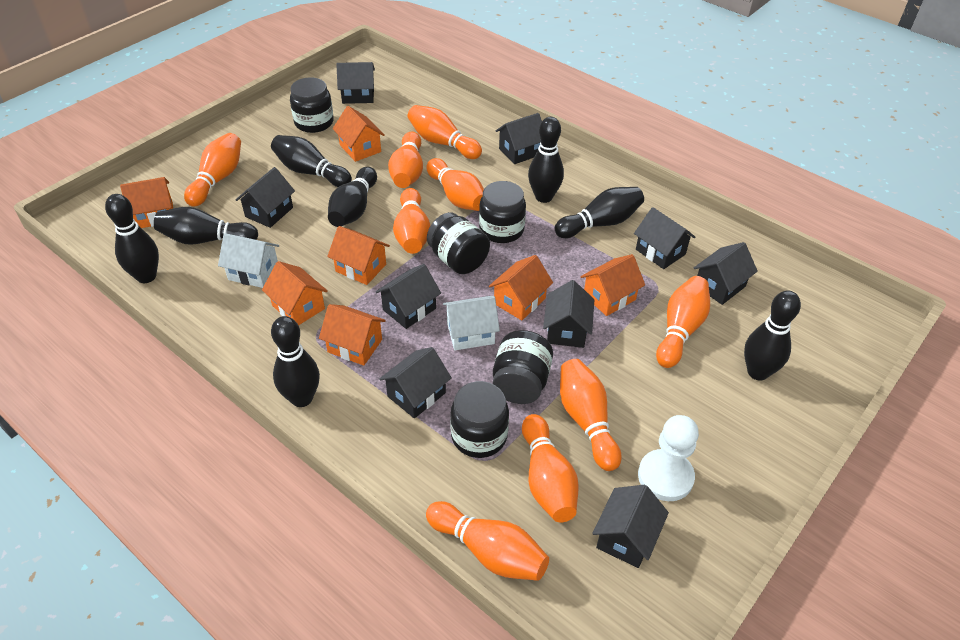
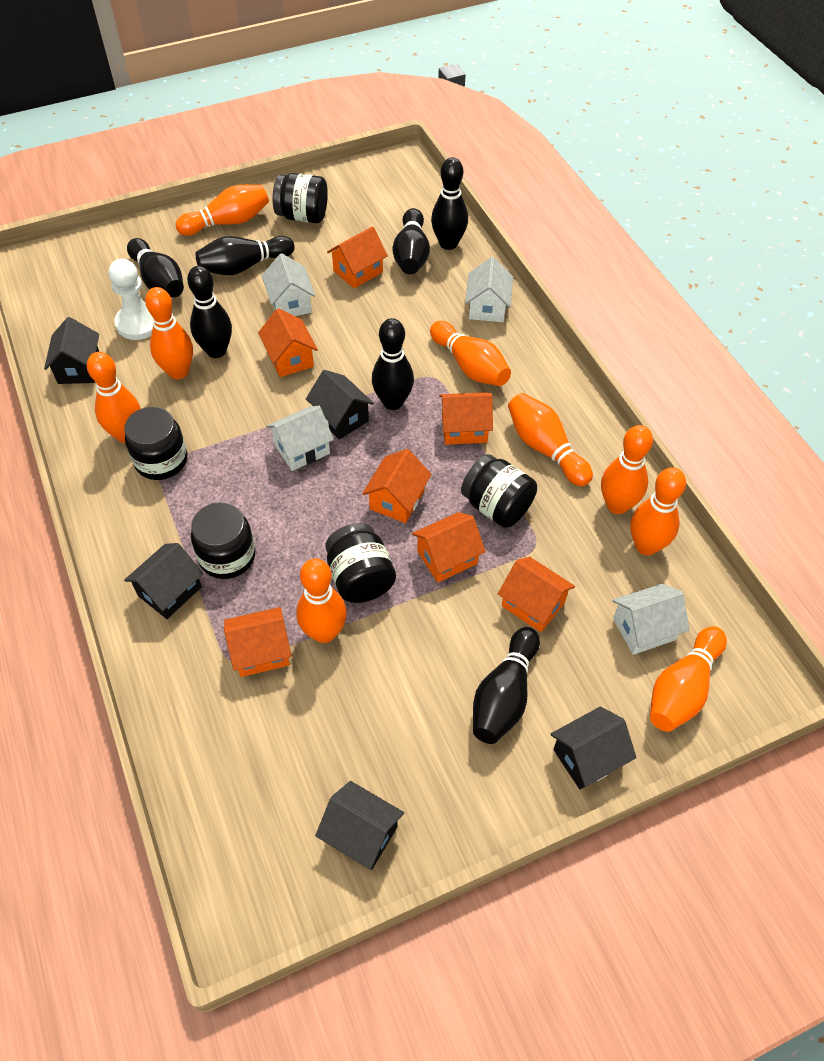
black bowling pin: [105,194,159,283] [154,207,258,245] [271,135,352,187] [271,316,320,407] [328,167,377,227] [528,117,564,203] [555,187,644,238] [744,290,801,381] = 8 -> [127,238,184,297] [187,266,232,358] [196,236,295,275] [372,318,414,410] [392,208,430,275] [431,157,468,250] [473,627,540,744] = 7
black house: [236,167,295,228] [336,62,375,104] [375,264,441,329] [379,347,452,418] [496,113,542,164] [543,280,594,348] [592,485,669,568] [634,207,695,269] [694,242,758,305] = 9 -> [44,317,99,384] [124,543,203,619] [306,370,374,440] [315,781,404,870] [551,706,637,789] = 5
white house: [218,233,279,288] [443,296,500,350] = 2 -> [262,253,315,316] [266,406,334,471] [465,257,513,322] [612,584,690,655] = 4

